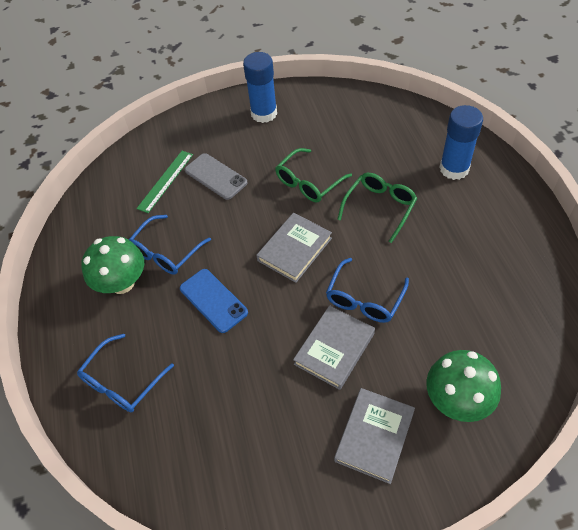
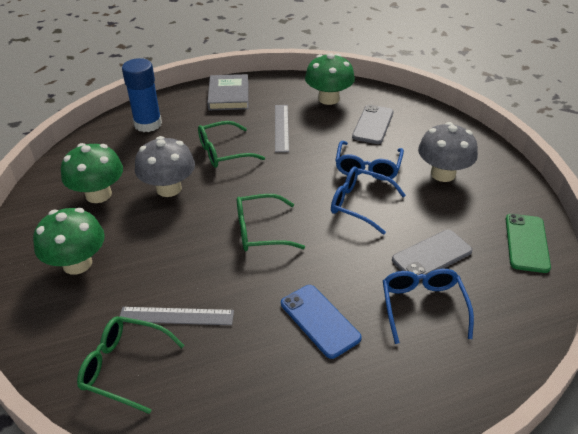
blue glue stick: [243,52,277,123] [439,105,483,180] = 2 -> [122,58,162,132] = 1
green glasses: [275,148,352,202] [337,173,417,243] = 2 -> [77,316,185,414] [198,121,265,168] [237,194,305,251] = 3
green mushroom: [81,236,144,294] [426,350,501,422] = 2 -> [33,208,105,275] [61,143,123,203] [305,53,355,105] = 3
green phone: none = 0 -> [506,214,551,273] = 1
green ruler: [136,151,193,213] = 1 -> none = 0
grey book: [256,213,332,283] [293,305,375,390] [334,388,415,484] = 3 -> [207,74,248,110] = 1
grey mushroom: none = 0 -> [135,136,195,197] [418,122,478,182] = 2
grey phone: [185,153,248,200] = 1 -> [352,104,394,144] [392,230,472,281] = 2
grey ruler: none = 0 -> [119,307,234,325] [275,105,289,152] = 2

